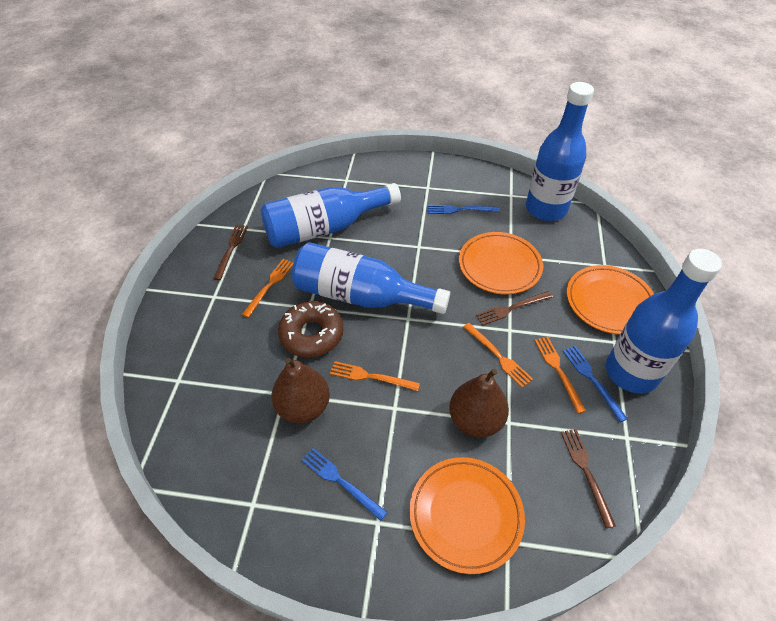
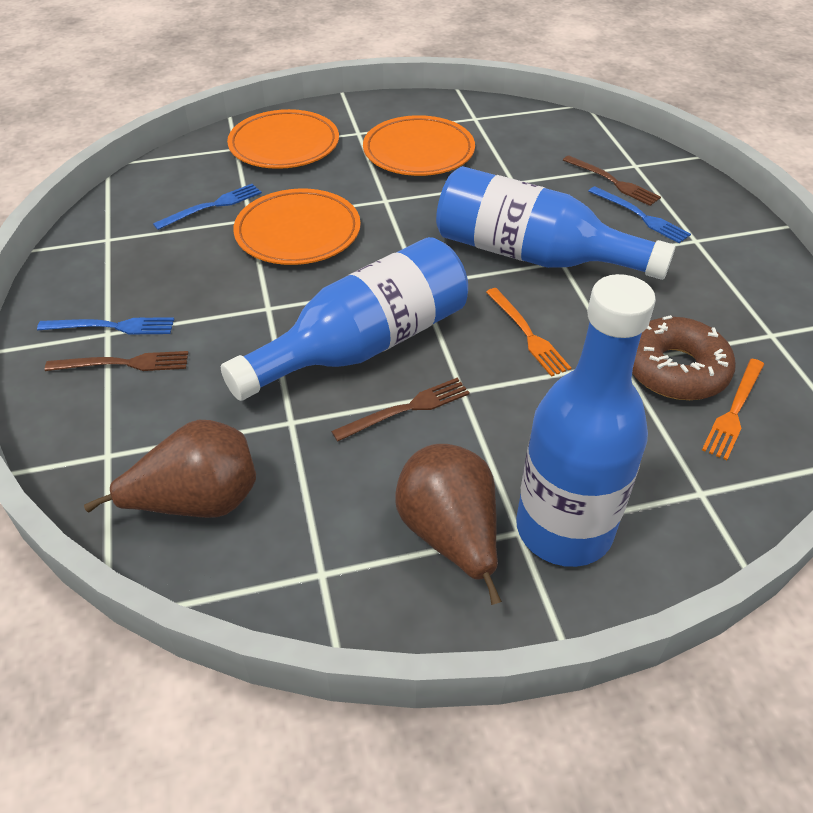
blue bottle: [261,183,401,248] [292,242,450,314] [526,82,594,221] [606,249,722,394] = 4 -> [221,237,468,401] [436,166,676,280] [516,274,656,567] = 3
orange fork: [242,259,294,318] [330,361,420,391] [463,323,533,388] [534,337,586,414] = 4 -> [486,288,571,377] [702,359,764,460] = 2

